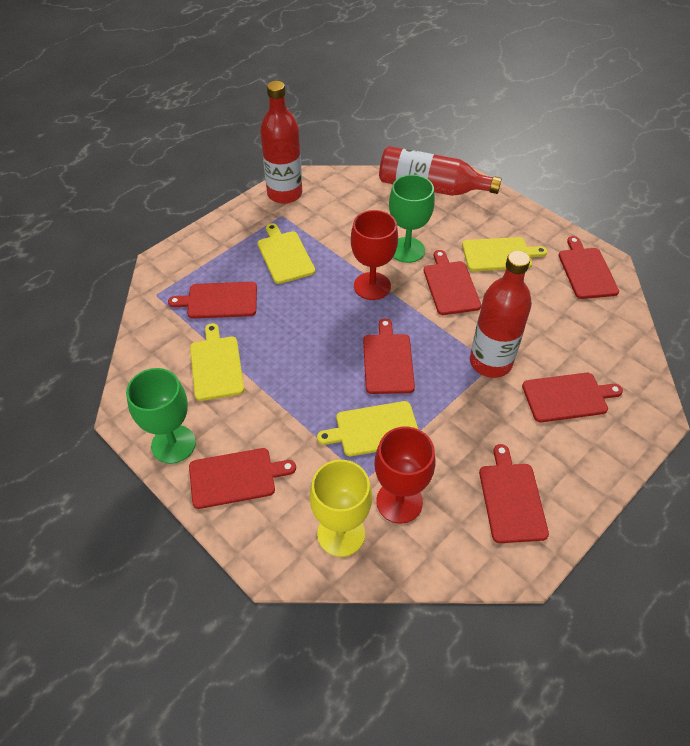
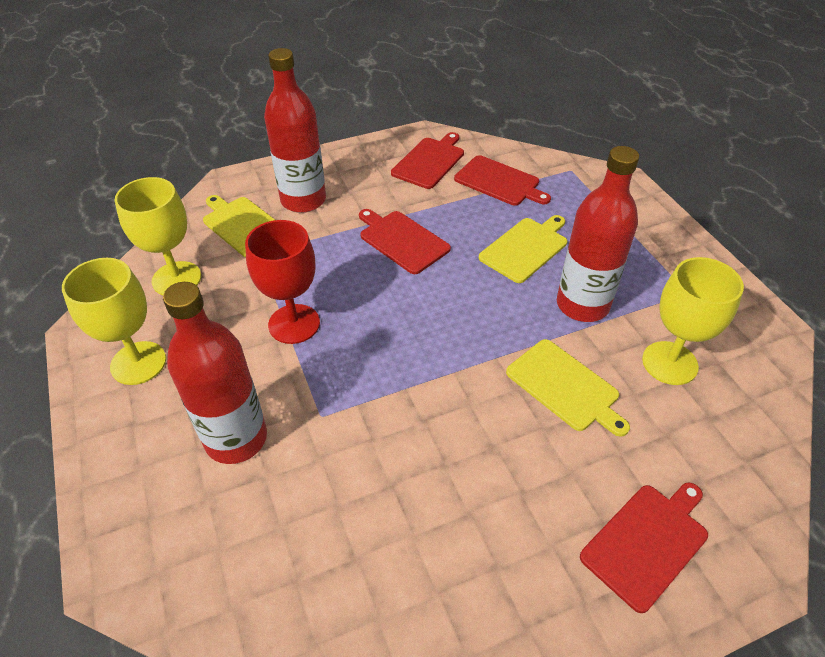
green goblet: [126,368,196,464] [389,175,435,263] = 2 -> none = 0
red cutting board: [168,282,257,319] [189,448,296,509] [363,318,415,394] [424,250,481,315] [479,444,549,543] [522,373,623,422] [558,236,619,299] = 7 -> [359,209,451,274] [391,132,464,189] [454,155,551,206] [580,483,708,613] = 4
red goblet: [351,210,398,300] [375,427,436,523] = 2 -> [245,220,320,344] = 1
yellow cutting board: [190,323,244,401] [257,223,315,284] [317,401,418,456] [462,237,548,271] = 4 -> [203,195,275,257] [479,215,567,283] [506,339,630,437] = 3
yellow goblet: [309,460,372,557] = 1 -> [62,258,166,385] [114,177,201,295] [642,257,744,385] = 3

